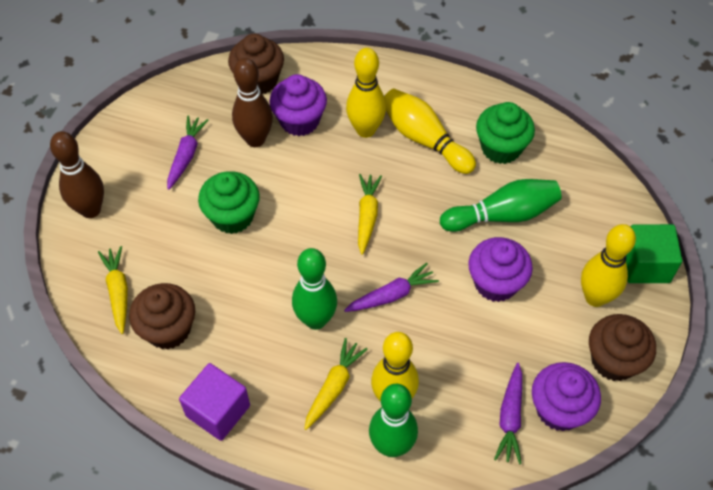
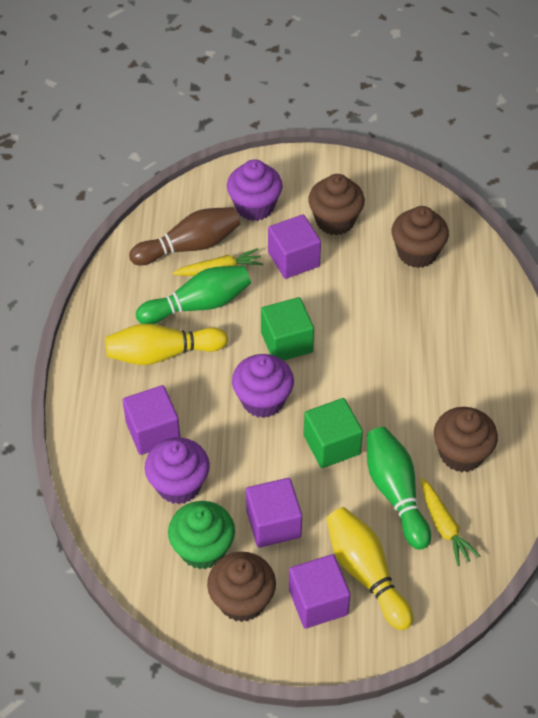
brown bowling pin: [50,131,104,218] [232,58,273,147] = 2 -> [129,207,240,266] = 1
brown cupcake: [129,283,195,349] [228,34,284,94] [589,314,656,381] = 3 -> [207,552,276,622] [308,174,365,235] [392,206,449,268] [434,407,498,472] = 4
green bowling pin: [292,248,337,330] [369,384,418,457] [440,179,562,232] = 3 -> [136,266,251,324] [367,427,431,550] = 2
green cube: [626,224,682,283] = 1 -> [261,297,314,361] [304,398,363,468] = 2
green cupcake: [198,171,260,234] [476,102,535,164] = 2 -> [168,501,235,569] = 1
purple carrot: [167,116,208,190] [344,263,439,312] [494,363,522,464] = 3 -> none = 0
purple cube: [179,363,250,441] = 1 -> [123,385,180,455] [246,478,302,548] [268,215,321,279] [289,554,351,629] = 4
yellow bowling pin: [346,48,386,138] [371,332,419,402] [384,89,476,174] [581,224,636,307] = 4 -> [105,324,228,365] [326,507,413,630] = 2
yellow carrot: [98,246,128,334] [304,338,367,430] [358,174,382,255] = 3 -> [173,248,263,276] [420,478,481,566] = 2

